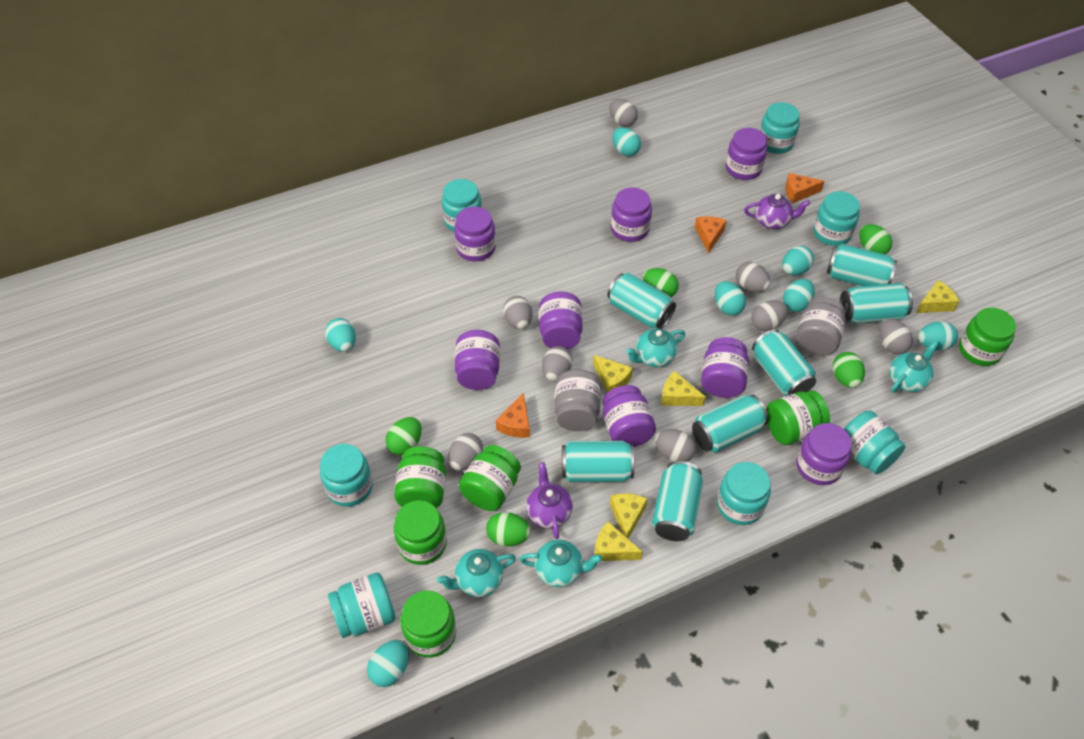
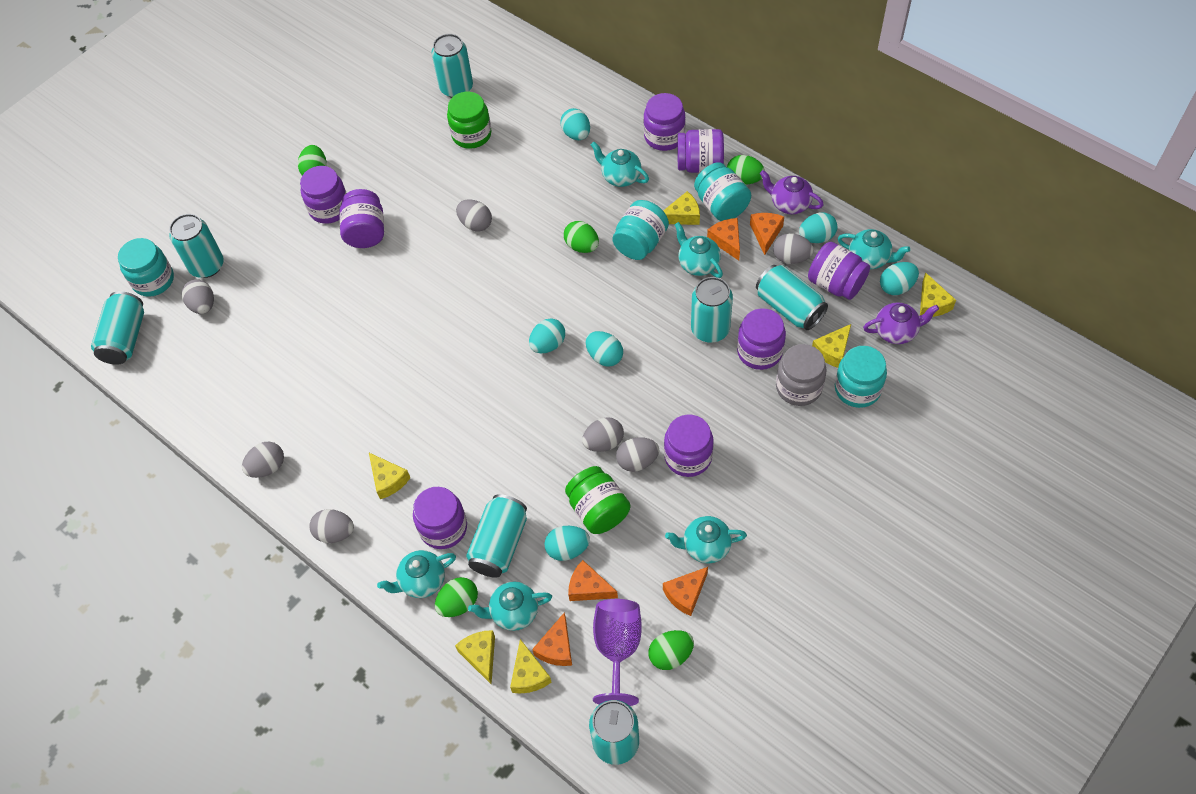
green jar: [394,446,446,508] [394,500,447,565] [400,591,456,658] [459,445,521,511] [766,390,830,445] [959,308,1016,366] = 6 -> [447,92,491,149] [565,466,630,534] = 2
grey egg: [448,433,483,471] [503,296,533,329] [542,346,573,382] [609,99,638,127] [655,429,696,462] [736,262,771,292] [751,300,788,331] [879,319,913,354] = 8 -> [182,279,214,314] [242,442,284,478] [309,509,354,543] [456,199,492,232] [582,417,624,452] [616,437,659,472] [773,233,814,264] = 7
grey jar: [554,369,601,431] [796,297,846,356] = 2 -> [776,344,826,406] = 1
orange cheese: [496,393,530,438] [695,216,727,254] [785,173,824,203] = 3 -> [532,612,572,666] [568,560,618,601] [663,567,708,616] [707,218,740,261] [750,213,784,255] = 5
purple goblet: none = 0 -> [593,599,642,706] = 1
turquoise egg: [325,318,356,352] [367,640,409,687] [612,127,641,156] [715,281,746,316] [782,246,814,276] [783,279,815,312] [918,321,958,351] = 7 -> [529,319,565,353] [544,526,590,561] [560,108,590,140] [586,331,623,367] [799,212,837,243] [880,262,919,295] = 6
turquoise jar: [320,444,373,507] [328,573,396,638] [442,179,482,231] [717,462,771,525] [760,102,800,154] [813,191,860,246] [844,411,906,474] = 7 -> [118,238,174,297] [612,200,669,260] [694,162,751,221] [835,346,887,408] = 4
turquoise teapot: [437,549,516,597] [520,540,602,587] [626,328,685,367] [889,340,939,393] = 4 -> [377,550,456,598] [468,582,552,631] [591,142,649,187] [665,516,747,563] [674,222,723,278] [838,229,910,269] = 6
yellow cheese: [593,355,633,393] [595,521,643,561] [610,493,648,539] [661,371,706,406] [916,280,960,313] = 5 -> [369,453,410,499] [455,630,495,684] [510,639,552,693] [663,191,700,225] [812,324,851,368] [920,272,956,317] = 6

